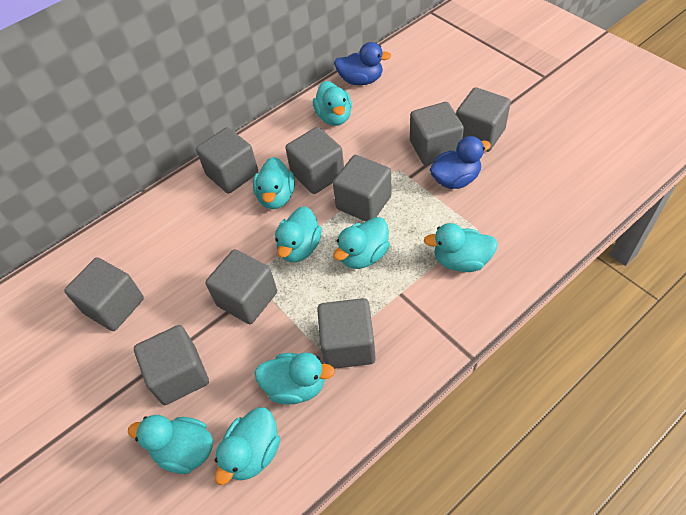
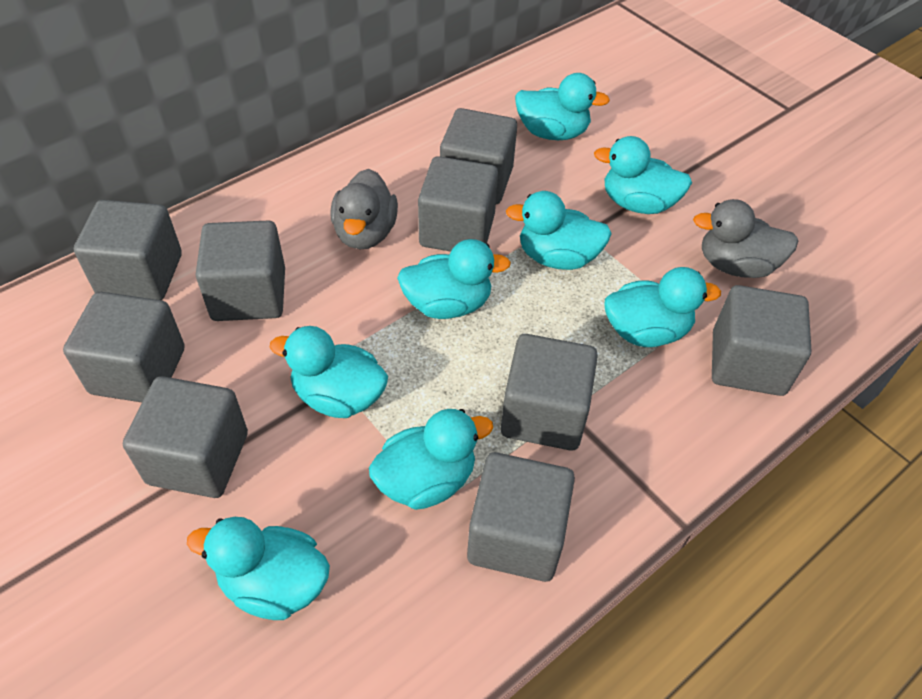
blue duck: [334,42,391,85] [430,136,491,189] = 2 -> none = 0
grey duck: none = 0 -> [330,169,398,249] [693,199,798,278] = 2

